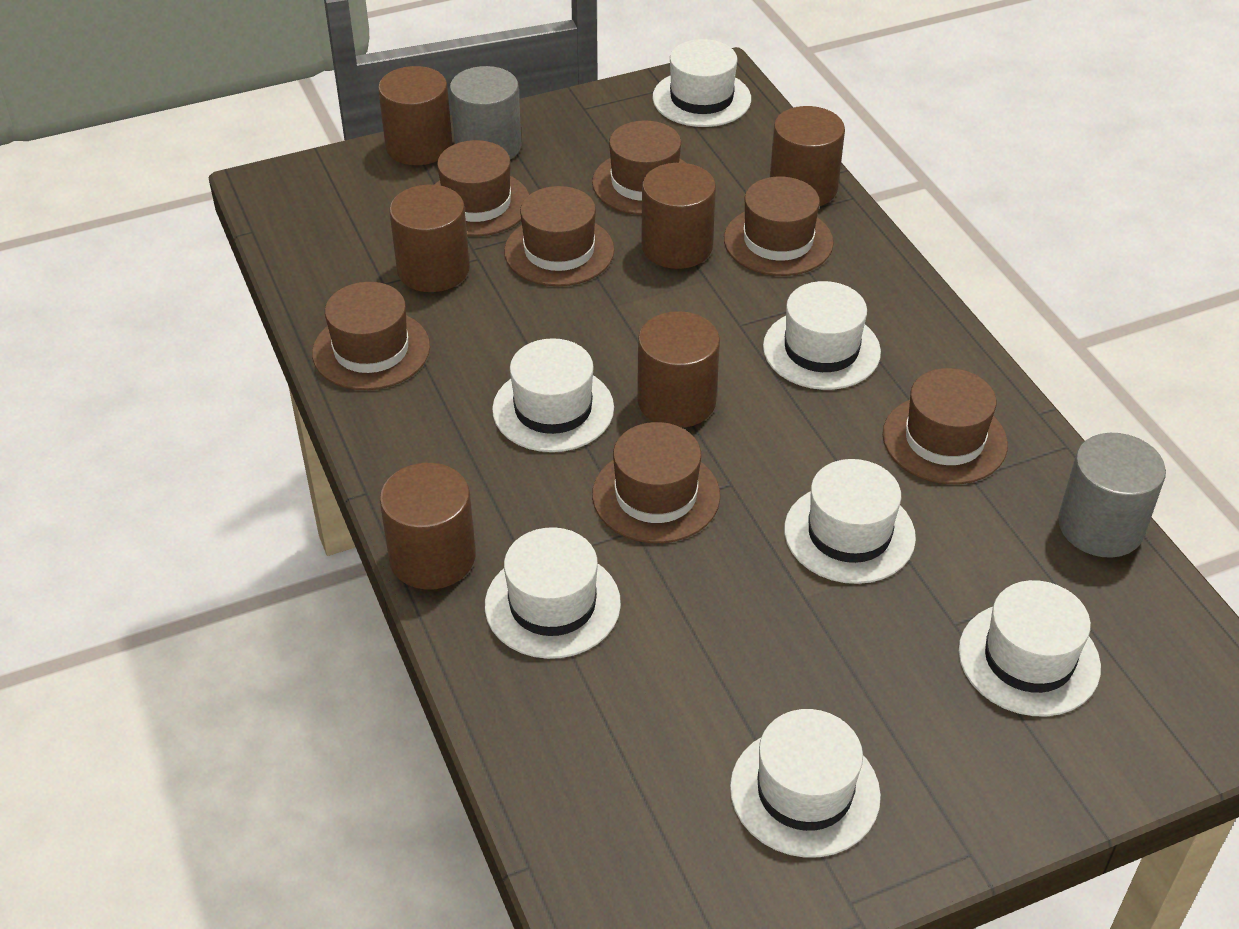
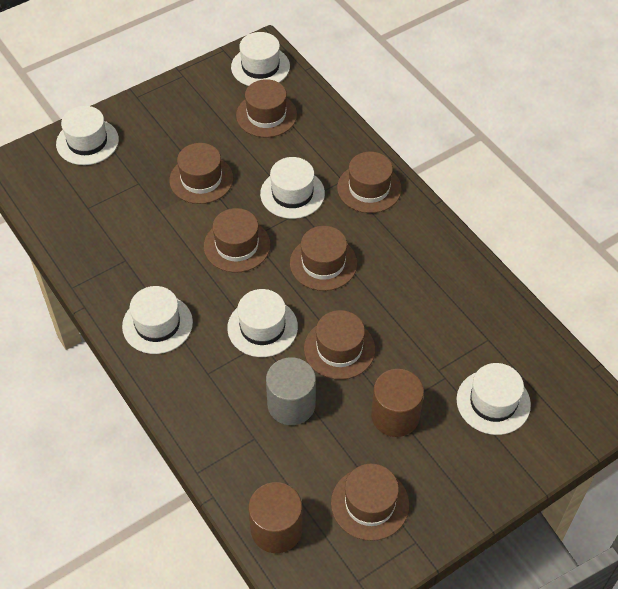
brown cylinder: [378,66,452,165] [380,463,476,590] [389,185,470,292] [637,311,720,428] [641,163,716,269] [770,106,845,206] = 6 -> [248,482,303,553] [371,369,424,437] = 2
grey cylinder: [450,66,522,159] [1058,433,1166,558] = 2 -> [266,357,316,425] = 1
white hat: [485,527,621,659] [492,338,614,452] [653,39,751,127] [730,709,881,858] [763,281,881,390] [784,459,916,584] [959,580,1101,717] = 7 -> [56,106,119,165] [122,286,193,354] [227,289,298,357] [231,32,290,86] [260,157,325,219] [457,363,531,435] = 6

